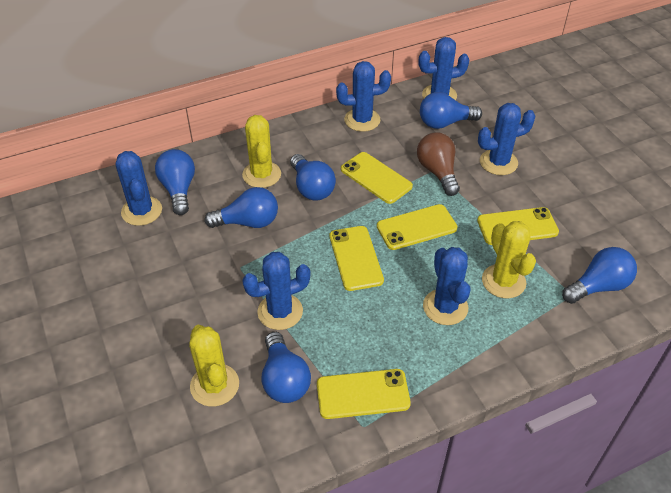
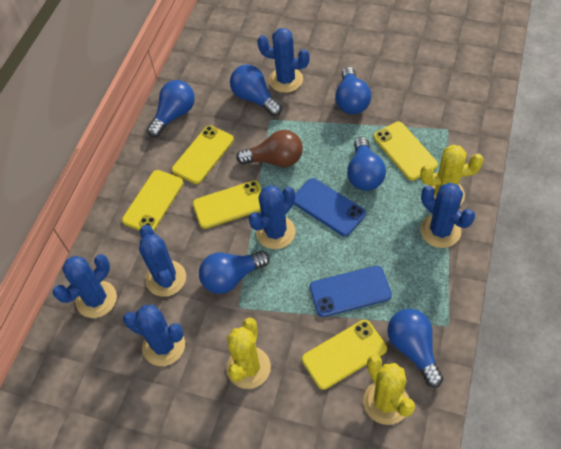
blue phone: none = 0 -> [294,178,366,236] [310,266,392,317] = 2

